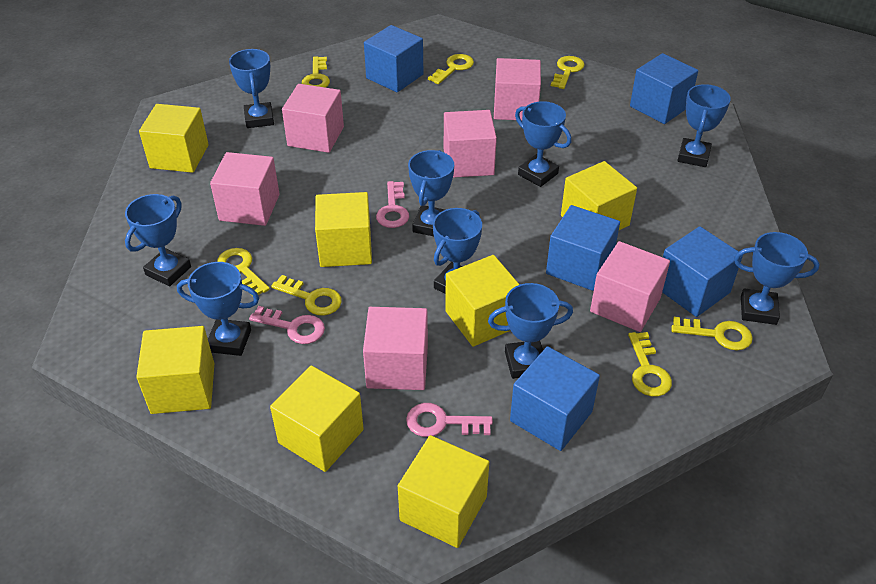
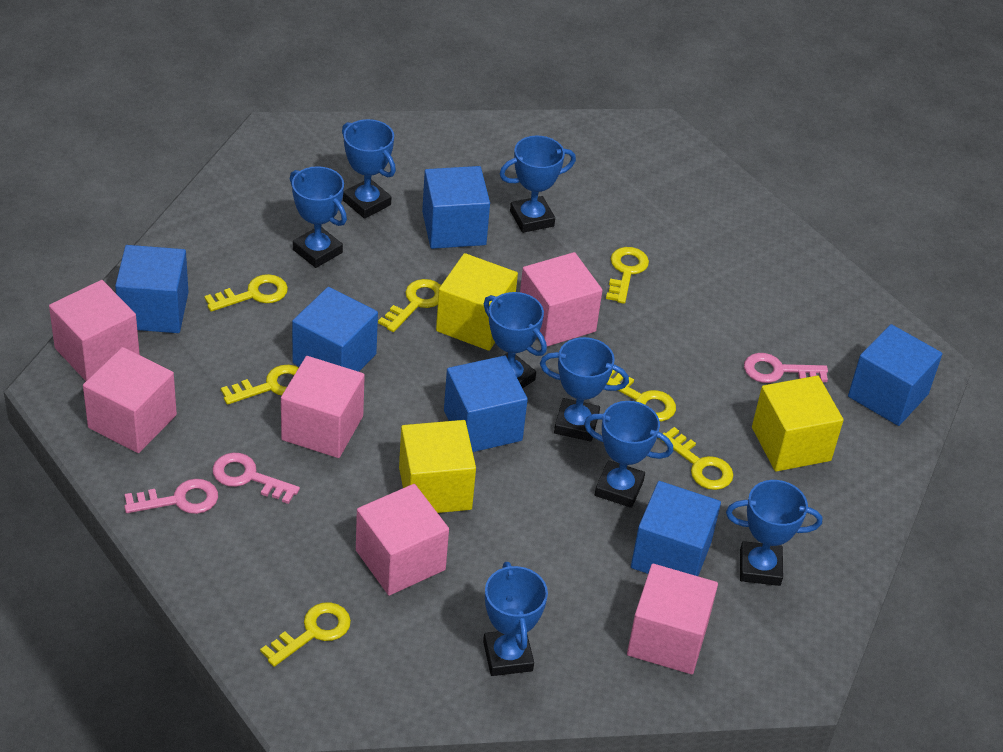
blue cube: [364,25,423,92] [510,346,600,451] [546,205,620,291] [630,53,698,124] [662,226,743,317] = 5 -> [115,245,188,333] [292,287,378,372] [422,166,490,249] [444,356,528,452] [631,481,721,576] [848,324,942,426] = 6
blue trophy: [125,194,191,286] [177,262,259,356] [229,49,274,128] [408,150,454,236] [433,208,482,294] [488,283,573,379] [515,101,571,187] [677,84,731,167] [734,232,820,325] = 9 -> [290,166,347,268] [342,119,396,219] [483,562,548,676] [484,292,547,388] [500,136,576,233] [540,337,629,442] [584,401,673,508] [726,480,822,586] = 8
yellow cube: [136,326,214,414] [139,104,209,173] [270,366,364,472] [315,192,372,267] [398,435,489,548] [445,255,520,347] [561,161,637,230] = 7 -> [399,420,476,513] [436,253,518,351] [752,376,844,472] = 3

